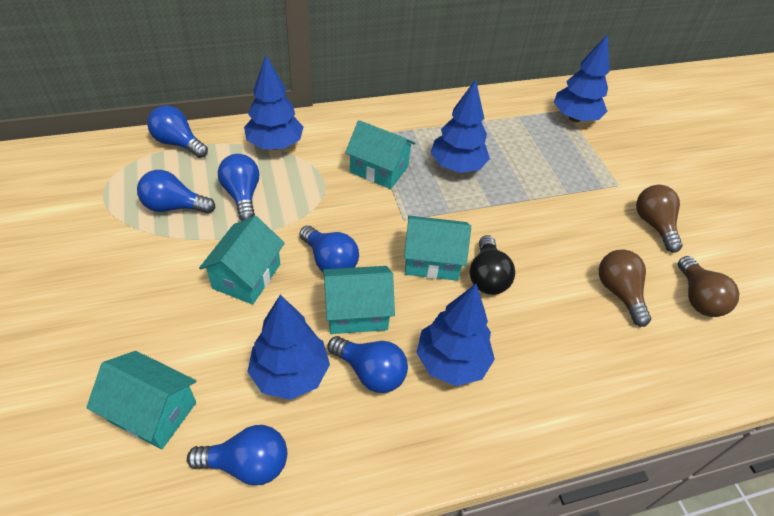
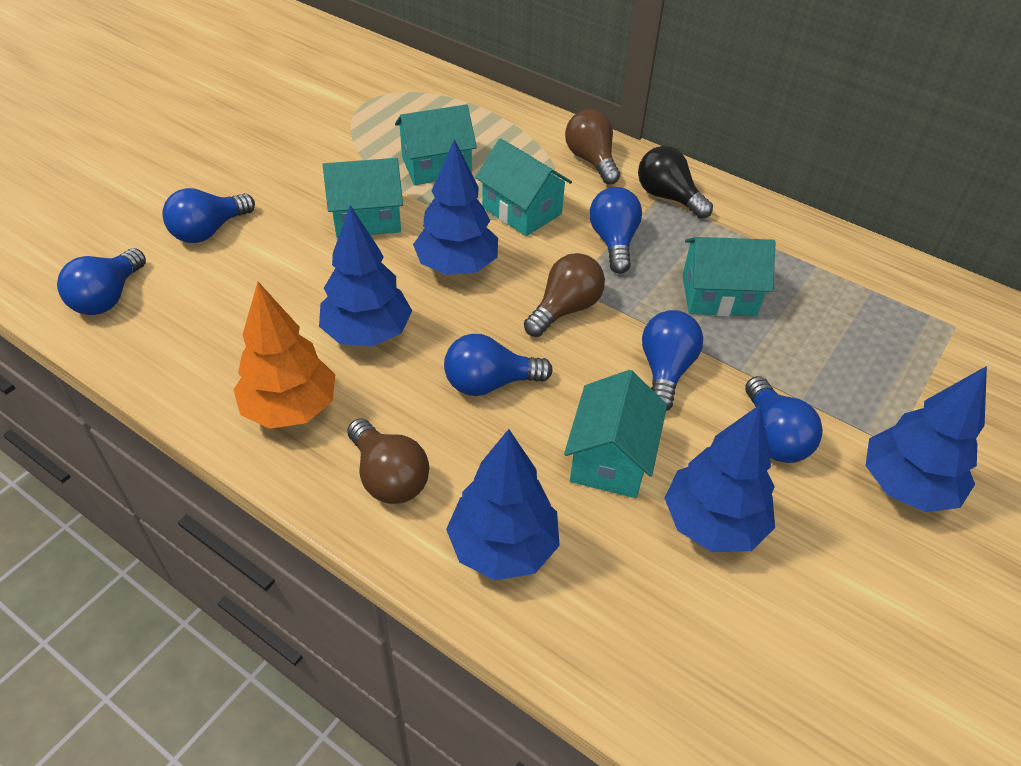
orange tree: none = 0 -> [233,282,335,429] = 1

